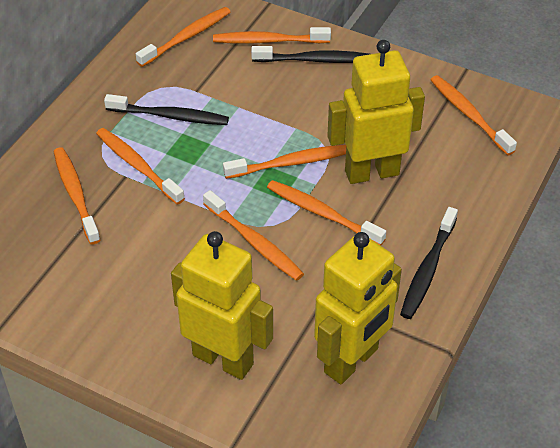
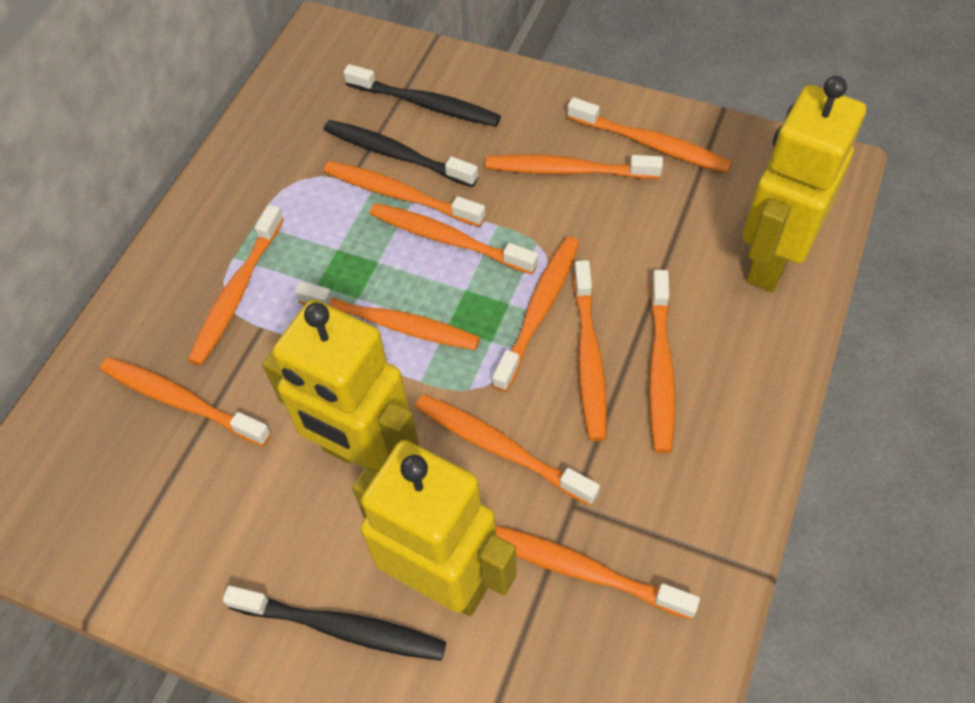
orange toothbrush: [53,147,100,244] [96,128,185,205] [136,7,230,67] [203,190,304,281] [213,27,331,44] [223,145,346,179] [267,180,386,246] [431,75,517,155] = 8 -> [100,357,271,446] [188,205,284,366] [295,281,480,350] [324,161,486,227] [370,203,538,274] [415,394,600,506] [485,155,663,179] [492,236,579,392] [495,525,700,619] [567,97,732,173] [573,260,607,441] [649,270,675,453] = 12

